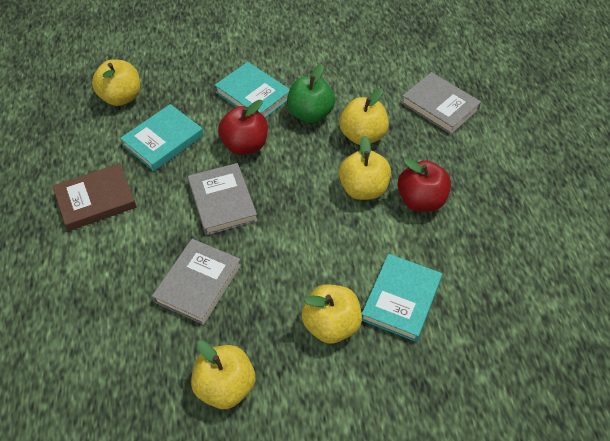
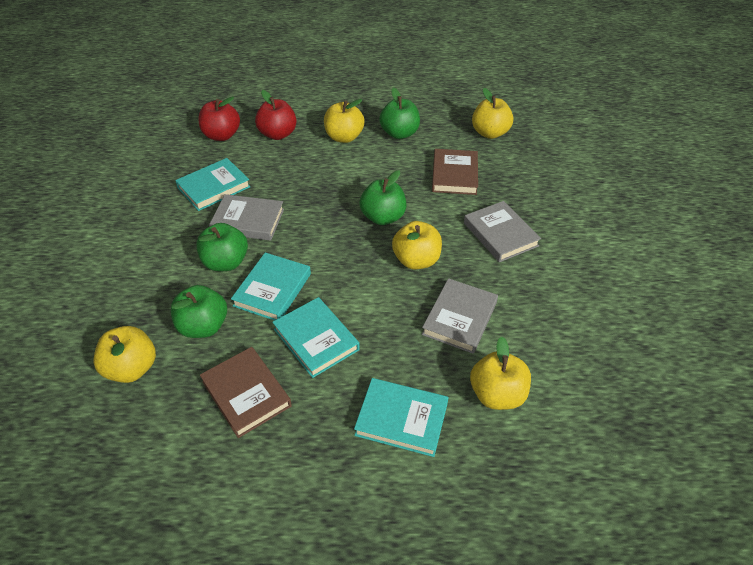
brown book: [53,163,137,231] = 1 -> [200,347,292,438] [432,149,478,195] = 2
green apple: [287,64,335,123] = 1 -> [171,285,227,338] [196,223,248,271] [359,170,406,225] [379,87,420,139] = 4
turquoise book: [120,104,203,171] [215,62,290,117] [362,254,442,342] = 3 -> [175,158,251,211] [231,252,311,321] [272,297,360,378] [354,378,449,457] = 4

